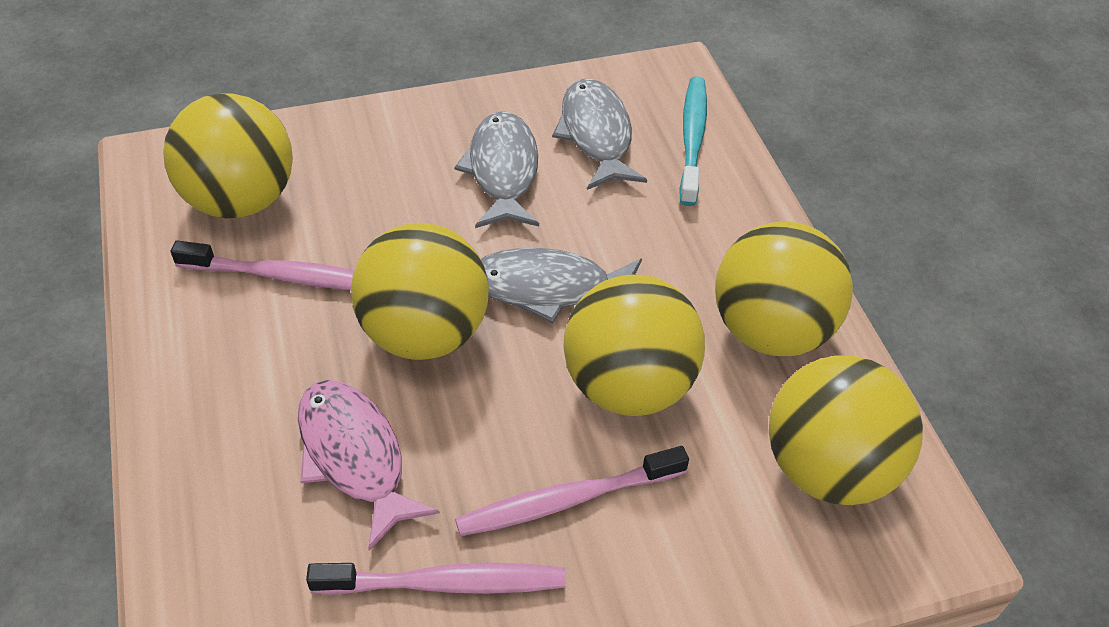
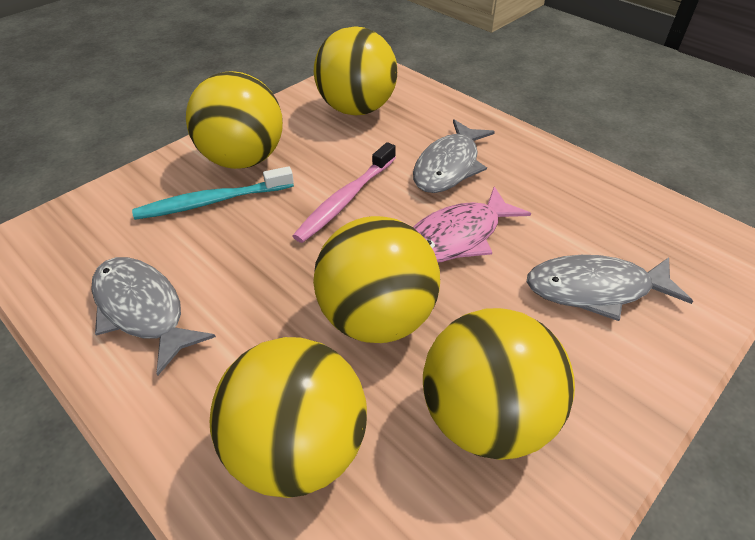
pink toothbrush: [171,241,354,290] [306,563,566,595] [455,446,689,536] = 3 -> [293,142,396,243] = 1

